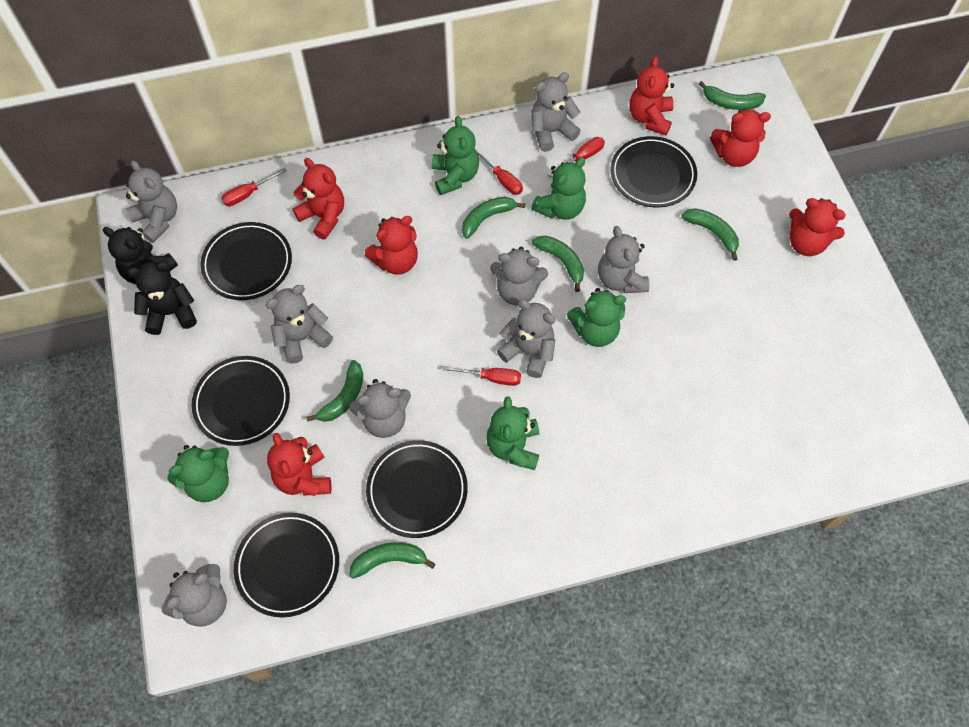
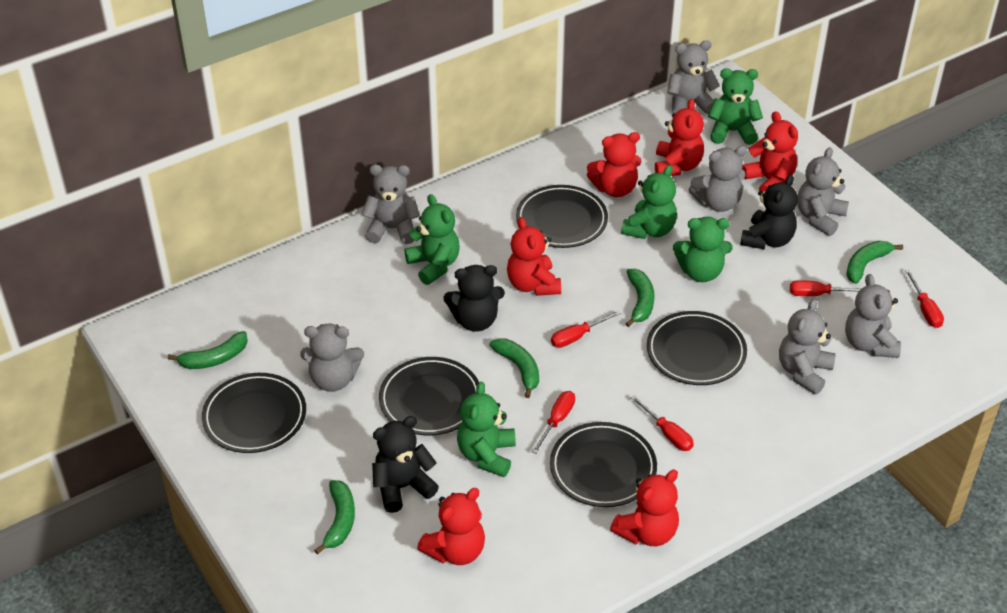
black teddy bear: [103,227,178,284] [127,262,197,335] = 2 -> [372,416,439,513] [444,265,505,332] [740,174,798,250] = 3
green banana: [306,360,363,422] [350,542,436,579] [462,197,525,239] [532,236,584,292] [681,208,739,261] [699,81,766,110] = 6 -> [168,331,248,369] [314,480,355,555] [489,339,539,398] [625,269,654,327] [846,241,903,284] = 5
grey teddy bear: [126,160,177,243] [162,564,227,626] [266,285,333,364] [349,379,411,438] [490,247,548,305] [497,299,555,378] [531,72,581,152] [598,226,649,293] = 8 -> [300,323,364,392] [361,165,420,244] [667,40,720,114] [689,146,747,212] [779,299,836,394] [797,147,849,236] [845,274,901,358] = 7
red screwdriver: [221,168,287,206] [443,366,521,386] [474,148,523,195] [548,137,605,177] = 4 -> [532,391,575,454] [551,310,621,348] [630,395,694,451] [790,280,862,296] [905,269,944,328] = 5

